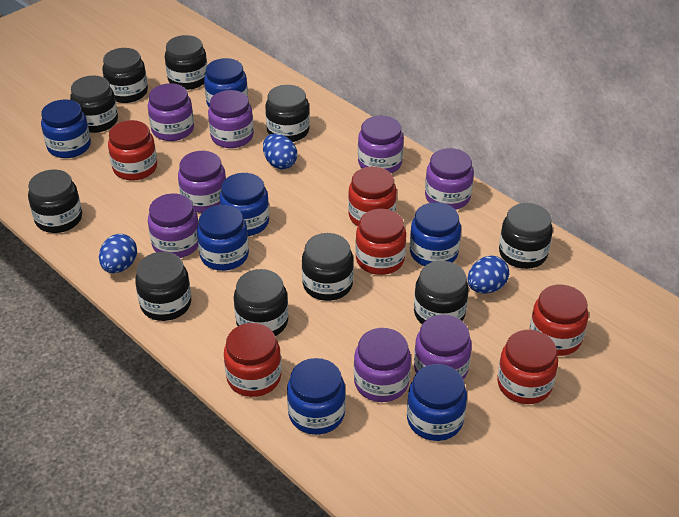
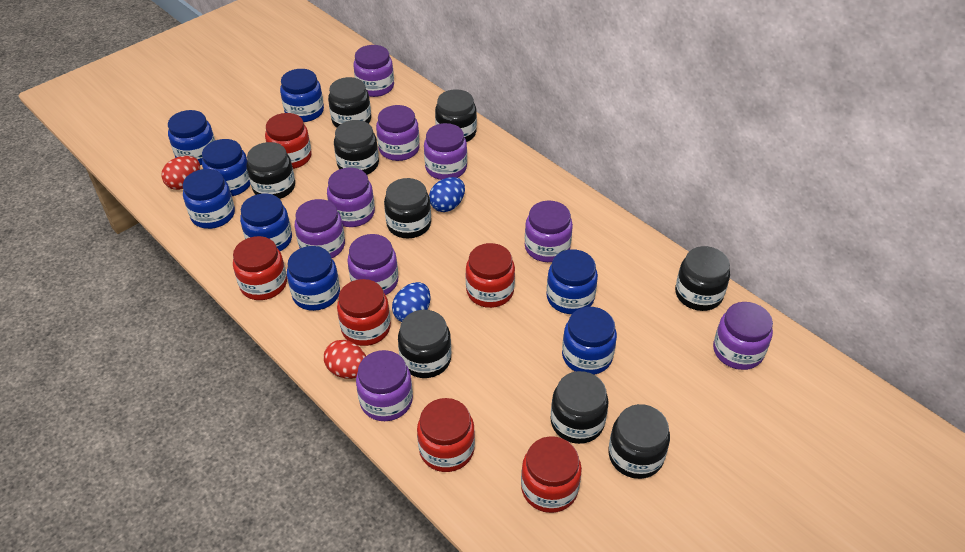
black jar: [28,170,82,233] [70,75,118,133] [102,48,148,103] [135,252,191,321] [165,35,207,90] [234,269,288,336] [265,85,310,142] [302,233,354,301] [414,261,469,324] [499,203,553,269] = 10 -> [247,142,295,199] [328,77,371,128] [334,120,379,175] [384,178,431,238] [398,310,451,378] [435,89,477,142] [550,371,609,444] [608,404,670,479] [675,246,730,311] = 9
blue egg: [99,234,137,273] [263,134,297,169] [468,256,509,294] = 3 -> [392,282,430,322] [429,177,465,212] = 2
blue jar: [41,99,91,158] [197,205,249,271] [204,58,248,107] [219,173,269,236] [287,358,346,435] [407,364,467,441] [410,202,461,266] = 7 -> [168,110,215,165] [183,169,235,229] [202,139,250,196] [240,194,292,251] [280,69,324,122] [287,246,340,311] [546,249,598,314] [562,307,617,375] = 8
purple jar: [148,83,194,141] [148,193,199,258] [178,151,226,213] [208,90,254,148] [354,328,411,402] [358,116,404,173] [414,315,472,380] [425,148,474,210] = 8 -> [295,199,345,258] [327,168,375,227] [347,234,398,295] [354,45,394,97] [356,350,413,421] [376,105,420,161] [424,123,467,180] [525,201,573,262] [713,302,773,370] = 9
red egg: none = 0 -> [161,156,200,190] [324,340,366,379] = 2

